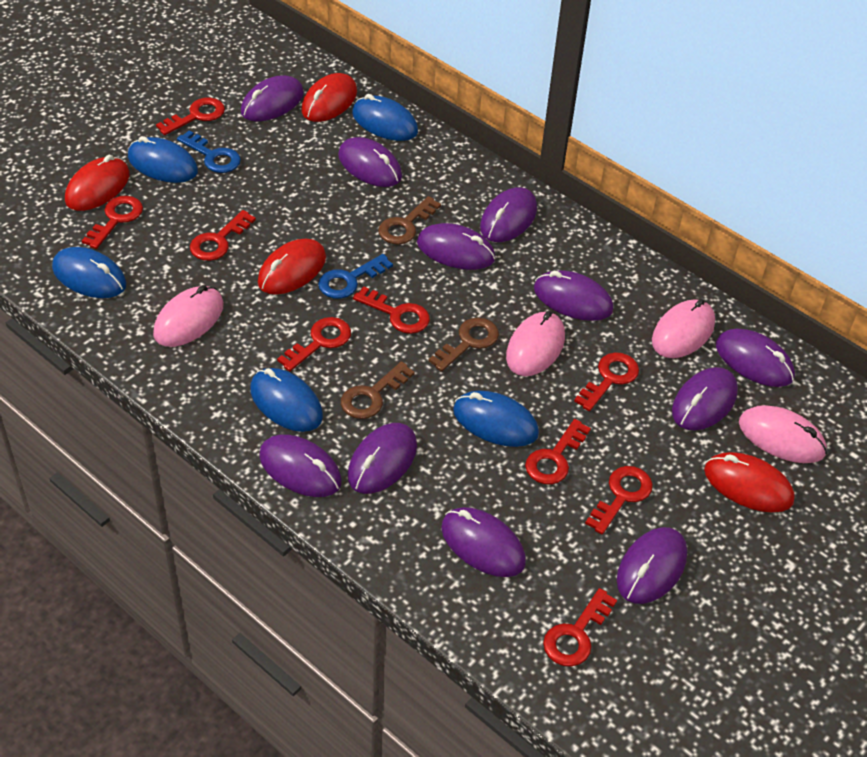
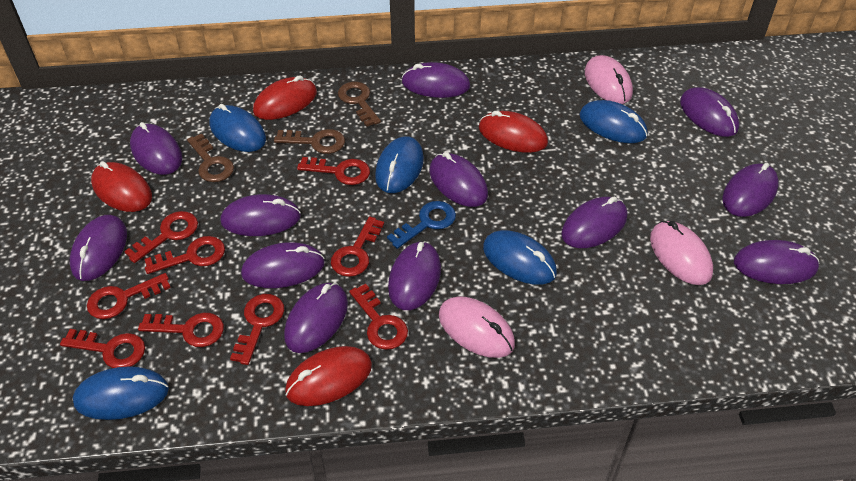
blue key: [177,130,241,173] [318,254,393,299] = 2 -> [387,201,456,249] = 1
pink mouse: [153,285,224,347] [506,311,565,376] [652,299,715,358] [739,405,827,463] = 4 -> [439,296,515,358] [585,55,633,104] [650,221,713,285] = 3
purple mouse: [241,75,304,122] [259,434,342,497] [338,137,402,187] [348,423,417,494] [417,223,495,270] [441,507,526,577] [480,187,537,242] [534,270,613,321] [617,527,687,604] [672,367,738,430] [716,329,795,387] = 11 -> [70,215,127,281] [130,122,182,175] [220,194,301,236] [241,242,325,288] [284,283,348,353] [388,241,441,310] [402,62,470,98] [430,152,488,207] [561,197,627,248] [680,87,739,137] [722,163,779,217] [734,240,820,284] = 12

